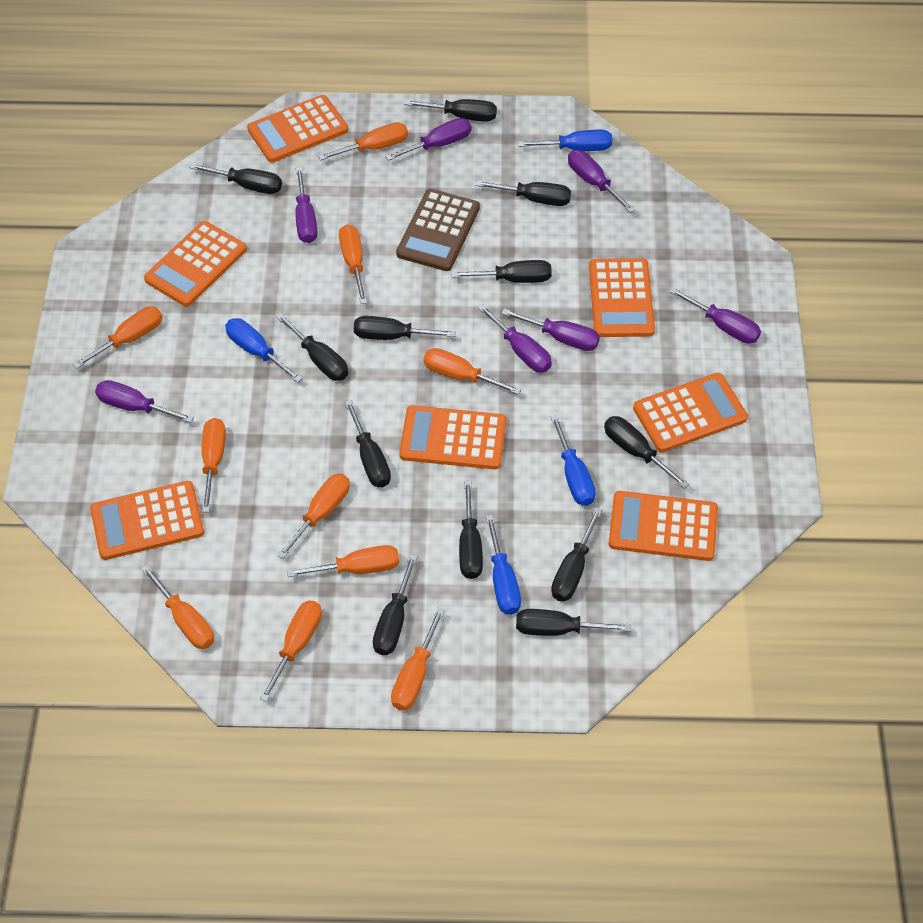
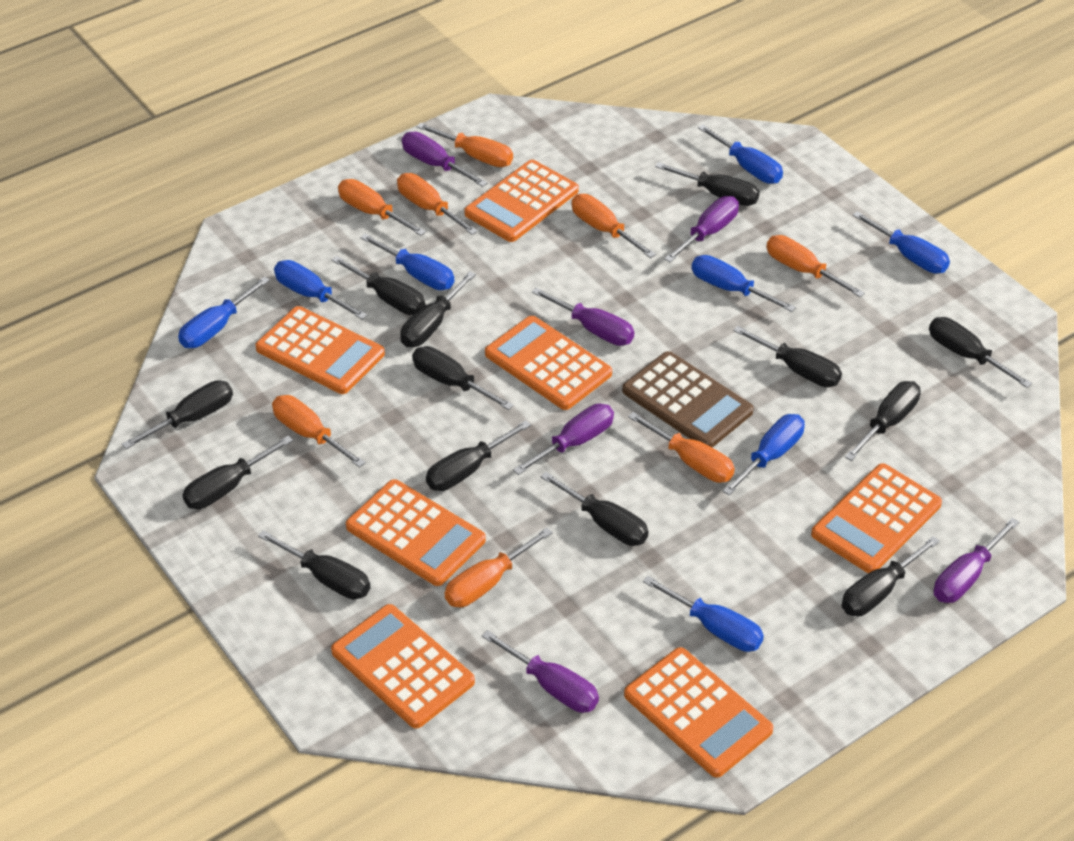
black screwdriver: [190,163,282,194] [276,313,348,381] [345,400,391,487] [354,316,456,340] [373,554,418,655] [404,99,497,122] [452,260,552,283] [459,481,483,579] [475,181,571,206] [516,609,631,636] [551,508,602,601] [604,416,689,489] = 12 -> [122,381,233,449] [182,436,293,509] [258,530,370,599] [332,256,425,315] [400,271,476,347] [412,346,514,410] [426,420,531,491] [540,472,649,546] [655,162,760,206] [733,326,842,387] [842,536,940,616] [845,381,921,461] [929,317,1032,388] = 13
blue screwdriver: [225,318,302,383] [486,515,521,615] [518,130,612,151] [551,415,596,506] = 4 -> [178,277,270,348] [274,260,367,320] [360,233,455,290] [643,576,764,652] [692,255,796,312] [698,124,783,184] [722,414,805,496] [853,211,950,273] = 8
orange screwdriver: [73,306,162,369] [141,565,214,649] [201,418,226,512] [260,601,322,702] [277,474,350,559] [287,545,399,577] [318,122,408,161] [339,224,367,304] [391,608,445,710] [423,348,521,395] = 10 -> [272,395,366,468] [338,179,426,236] [397,173,478,235] [417,123,513,167] [444,528,553,607] [572,194,656,258] [628,412,735,483] [766,235,865,297] = 8
purple screwdriver: [95,380,194,423] [295,167,317,243] [385,118,472,161] [477,304,552,372] [501,309,600,351] [568,150,635,213] [670,287,761,344] = 7 -> [402,132,487,187] [482,630,599,713] [513,404,614,475] [532,287,635,346] [664,196,739,263] [934,518,1019,603] = 6

